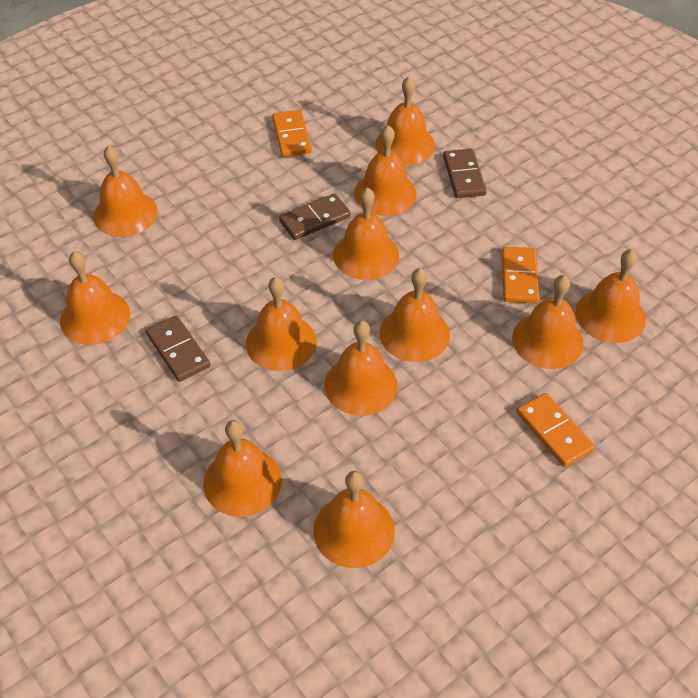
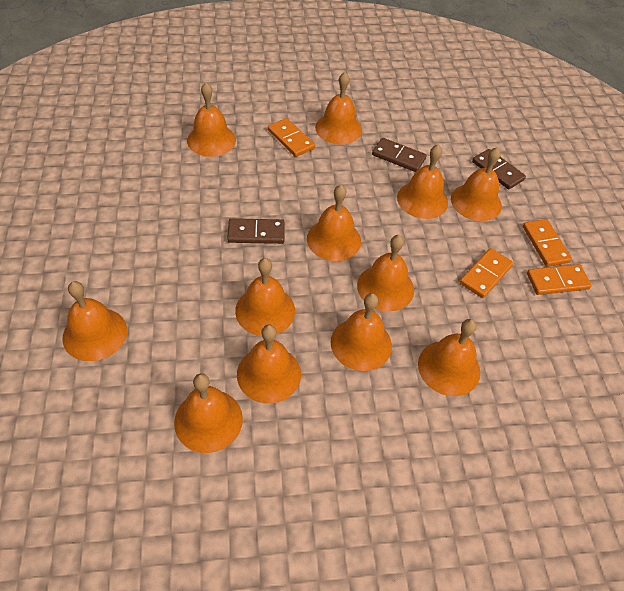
orange domino: [272,110,312,157] [502,247,539,303] [517,393,595,467] = 3 -> [268,118,315,157] [460,248,514,298] [523,219,572,267] [527,264,592,295] = 4

